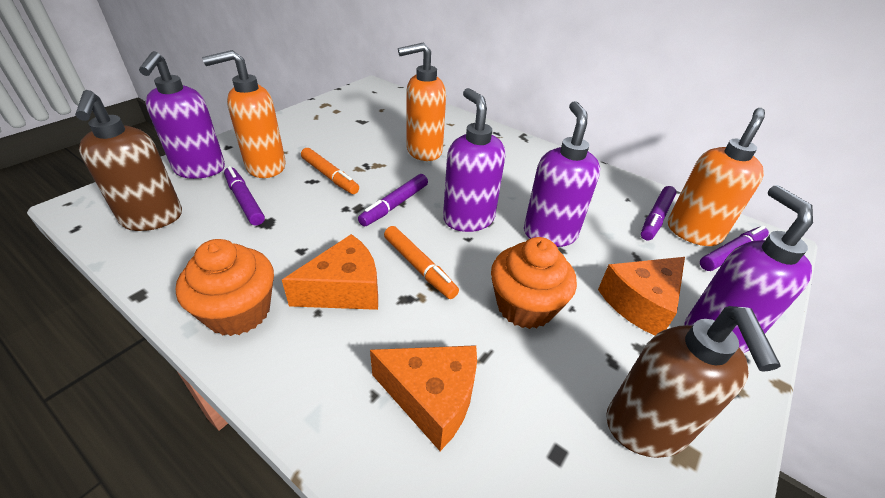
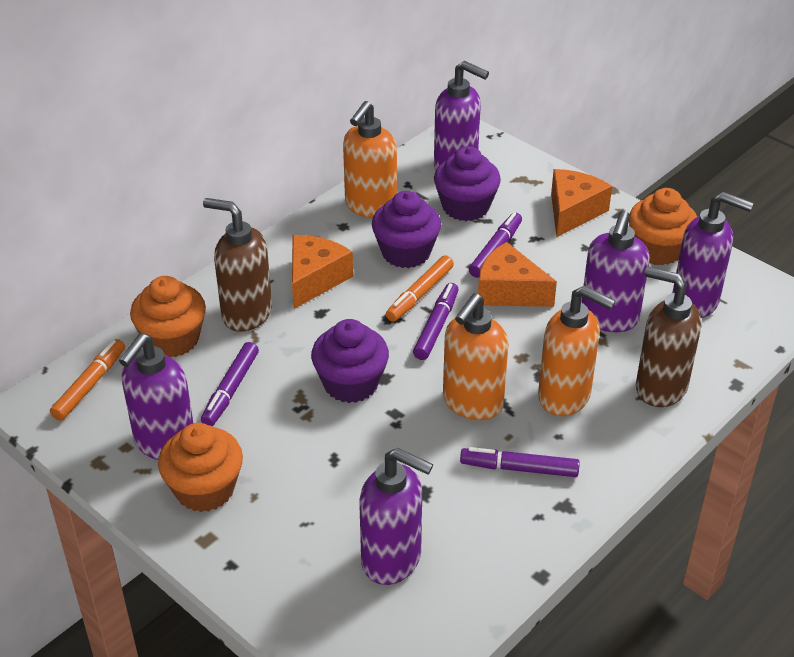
orange cupcake: [176,239,274,336] [491,237,577,329] = 2 -> [130,276,206,357] [158,423,243,512] [629,188,697,265] = 3
purple cupcake: none = 0 -> [311,319,389,403] [372,191,441,268] [434,146,501,221] = 3
purple soap dispenser: [139,51,225,179] [443,88,505,232] [524,101,600,247] [685,185,813,353] = 4 -> [119,333,193,460] [359,448,433,585] [434,61,489,170] [581,210,650,332] [672,192,753,318] = 5

